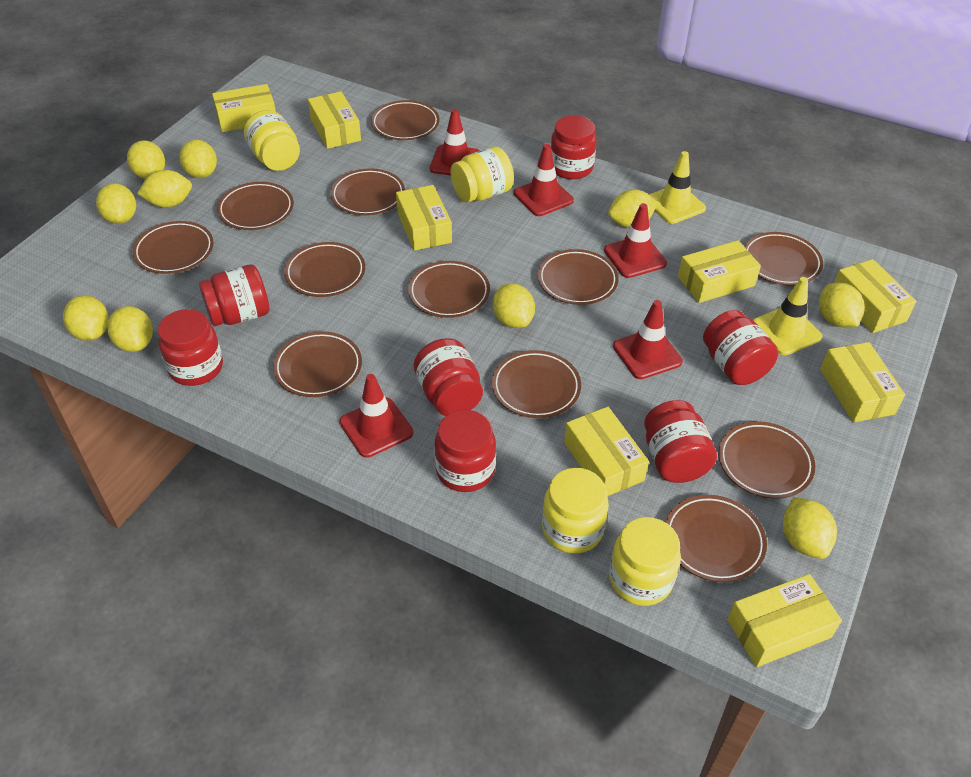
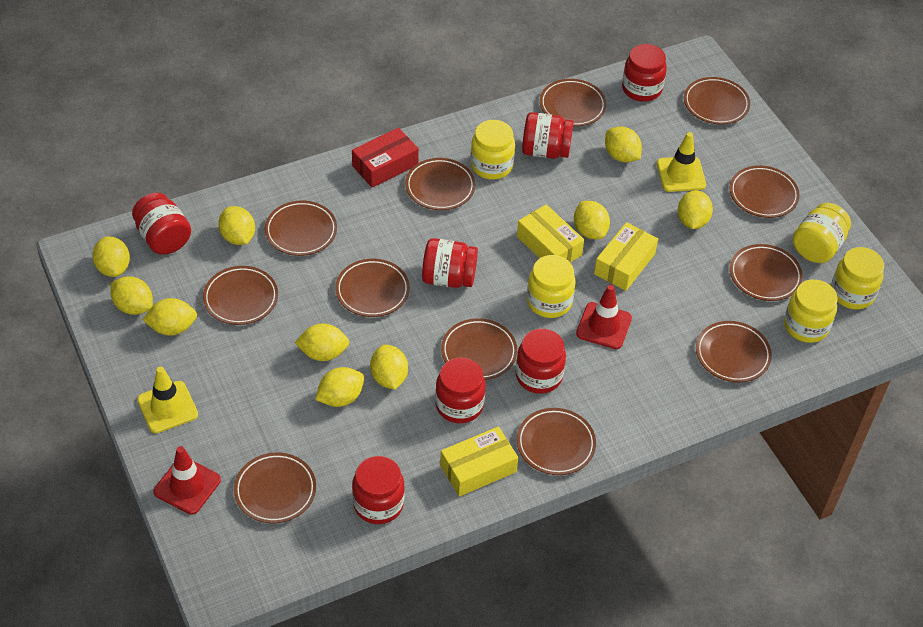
red box: none = 0 -> [352,127,419,188] = 1
red traffic cone: [340,374,413,458] [430,109,480,175] [514,144,574,216] [604,203,667,278] [613,300,683,379] = 5 -> [154,446,221,515] [576,285,632,349] = 2
yellow box: [212,84,276,132] [308,91,361,149] [396,185,452,251] [564,407,649,496] [678,240,761,303] [727,574,842,667] [820,342,905,422] [834,259,916,333] = 8 -> [440,426,518,497] [517,204,584,262] [594,222,658,291] = 3
yellow jar: [244,110,300,171] [451,146,514,203] [542,468,609,553] [609,517,681,606] = 4 -> [470,120,515,179] [527,255,576,318] [784,279,838,343] [793,203,851,263] [831,247,884,309] = 5

